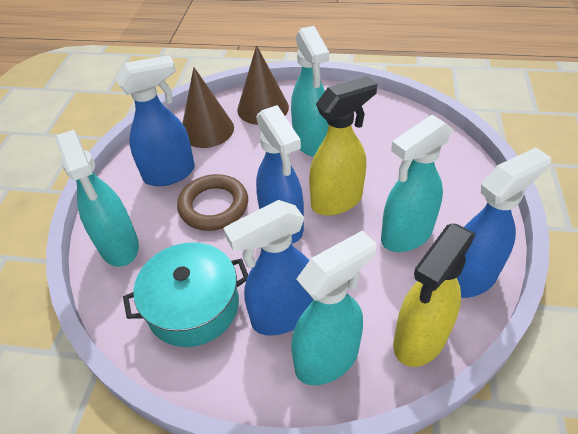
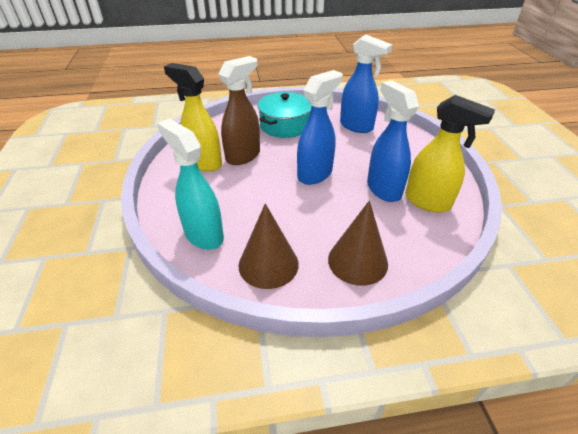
blue spray bottle: [116,55,195,186] [223,200,313,336] [256,105,304,244] [457,148,551,298] = 4 -> [297,70,343,185] [340,35,392,133] [367,80,419,202] = 3
brown ring: [177,174,248,231] = 1 -> none = 0
brown spray bottle: none = 0 -> [219,56,260,165] = 1
turquoise spray bottle: [55,130,139,267] [291,26,329,157] [291,231,376,385] [381,115,453,252] = 4 -> [157,119,224,250] = 1

